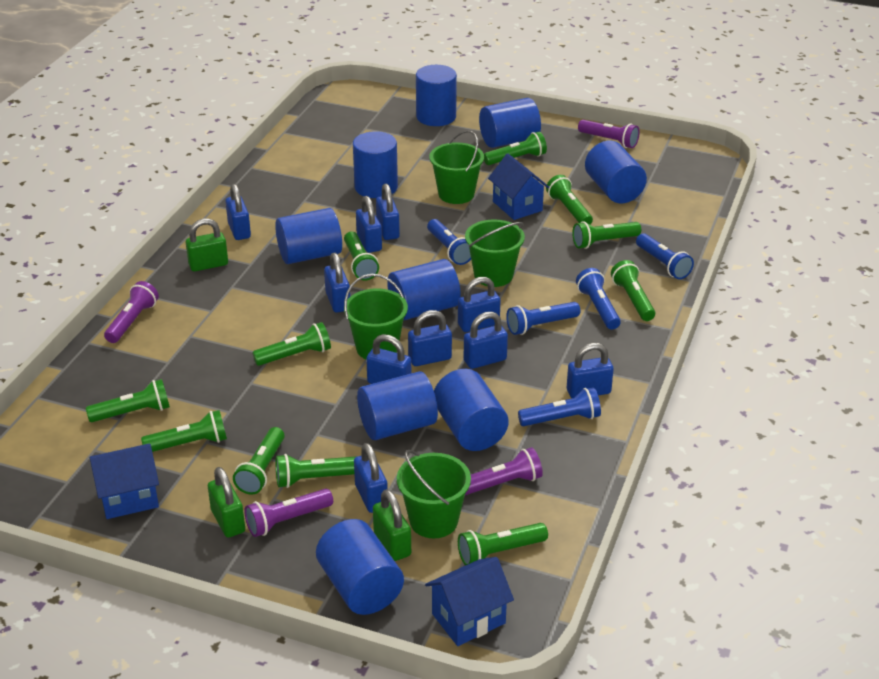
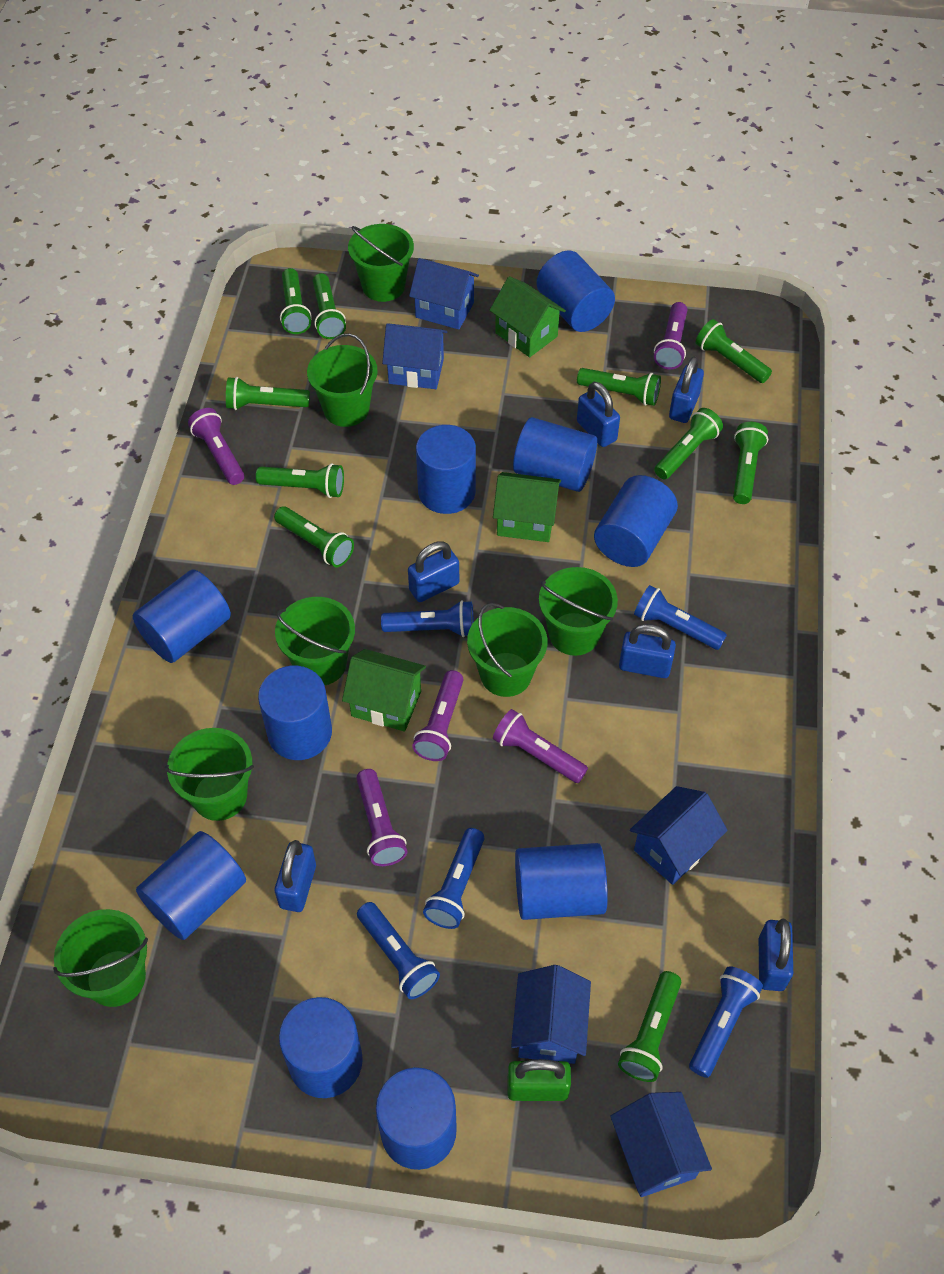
blue cylinder: [275,208,342,264] [316,519,404,615] [353,131,398,198] [357,371,438,440] [387,259,461,320] [416,65,457,126] [434,369,509,451] [479,98,541,148] [585,141,647,203] = 9 -> [133,569,231,663] [136,831,246,940] [258,666,332,760] [279,997,363,1098] [376,1067,457,1170] [416,425,476,514] [513,417,597,492] [515,843,608,920] [537,251,615,332] [594,475,678,567] = 10
blue house: [90,444,159,519] [425,557,514,646] [488,154,549,220] = 3 -> [382,323,447,389] [409,258,479,330] [511,965,591,1064] [610,1092,712,1197] [630,786,728,885] = 5
blue padlock: [225,184,251,240] [324,253,350,313] [354,443,388,513] [356,196,382,253] [366,334,411,384] [376,183,400,240] [408,310,452,366] [458,277,501,332] [464,312,508,369] [567,343,614,398] = 10 -> [275,840,316,912] [408,542,459,602] [577,382,620,447] [619,624,676,678] [669,356,704,423] [759,919,793,991] = 6
green bucket: [344,274,408,359] [397,450,471,538] [429,130,484,204] [465,219,525,287] = 4 -> [53,909,148,1007] [165,728,254,821] [275,597,355,685] [307,333,378,427] [348,224,414,302] [467,603,547,697] [539,567,618,656] = 7
green flashlight: [86,379,170,422] [141,410,227,452] [233,427,285,495] [252,322,331,366] [276,454,357,488] [344,232,379,281] [458,523,548,566] [484,132,547,165] [546,175,593,224] [572,221,641,249] [611,260,655,321] = 11 -> [226,377,310,410] [256,463,344,498] [274,506,354,567] [280,268,312,334] [313,273,346,339] [577,368,661,406] [618,971,681,1082] [654,408,723,479] [696,319,772,383] [733,422,768,504] = 10
green house: none = 0 -> [342,649,426,732] [489,276,566,357] [493,472,561,542] = 3
green padlock: [186,218,228,271] [208,467,245,538] [373,489,411,561] = 3 -> [507,1059,571,1101] = 1
purple flashlight: [104,281,159,343] [244,489,333,537] [465,447,543,495] [578,120,640,148] = 4 -> [188,408,244,485] [356,769,407,866] [412,670,464,761] [493,709,588,783] [654,302,687,370] = 5

